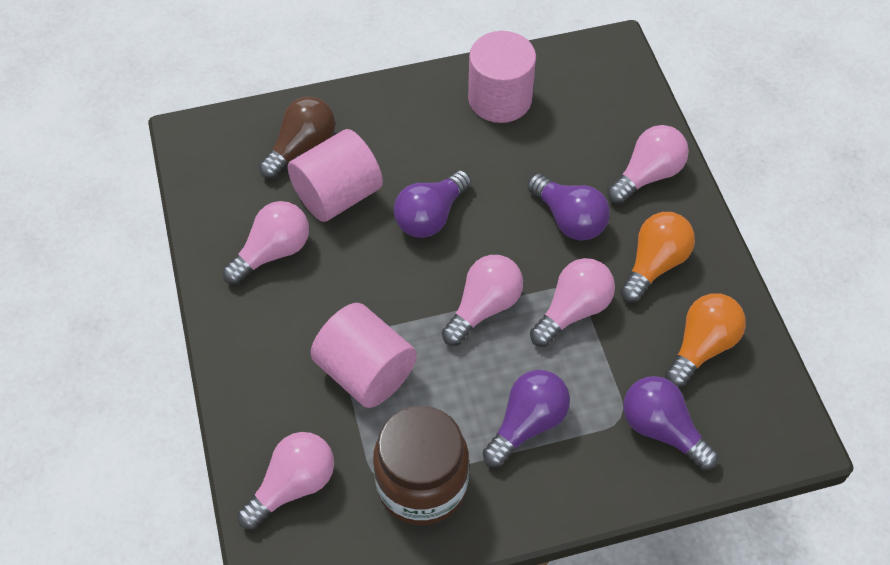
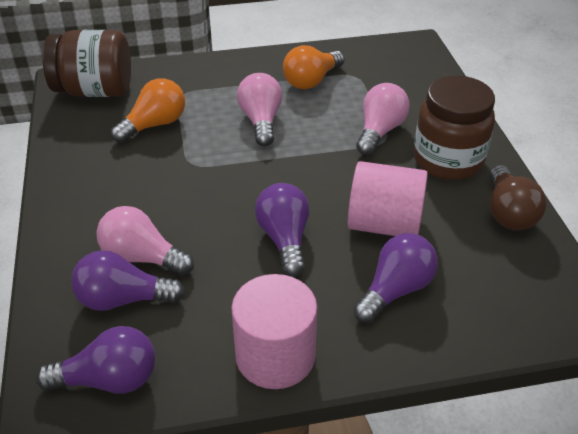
brown jar: [373,405,469,525] = 1 -> [43,30,131,97] [414,76,495,180] = 2
pink cylinder: [288,129,383,222] [311,303,417,408] [468,31,536,123] = 3 -> [231,274,318,389] [348,161,428,236] = 2
pink light bulb: [222,201,309,285] [237,432,334,530] [442,255,523,346] [530,258,615,347] [607,125,689,204] = 5 -> [96,206,194,275] [237,73,282,146] [356,83,410,155] = 3

